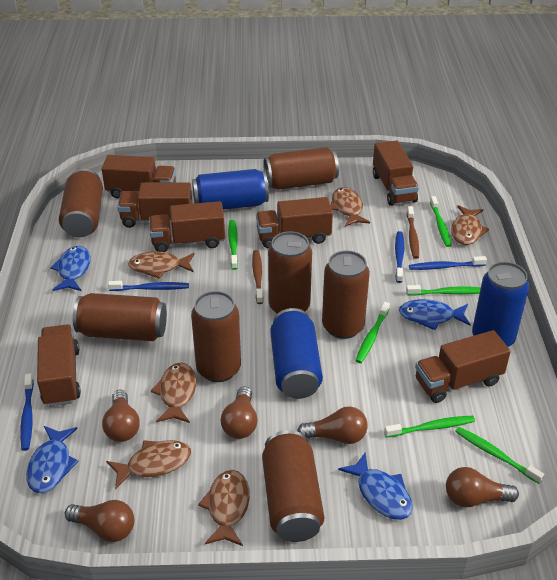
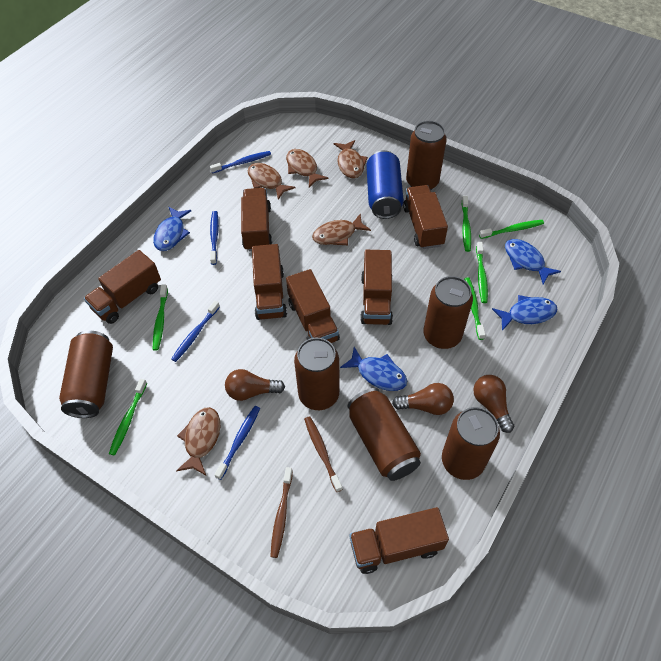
blue can: [192,169,269,210] [270,308,323,399] [472,262,529,347] = 3 -> [366,150,404,219] = 1
brown can: [59,169,103,238] [73,293,167,341] [191,291,241,382] [262,430,324,542] [263,147,339,190] [268,231,312,314] [322,250,370,339] = 7 -> [59,330,113,418] [294,338,339,410] [348,388,421,481] [406,121,447,190] [423,276,473,349] [442,407,500,480] = 6
brown fish: [106,440,191,490] [128,252,195,279] [151,363,196,423] [198,470,250,546] [330,187,370,227] [451,205,489,245] = 6 -> [176,407,220,475] [248,163,295,200] [286,149,329,187] [312,214,371,245] [333,140,368,178] = 5
brown light bulb: [65,500,134,542] [102,390,140,442] [221,386,258,439] [297,406,368,444] [446,467,519,507] = 5 -> [225,369,285,401] [392,383,454,415] [473,375,514,433] = 3

